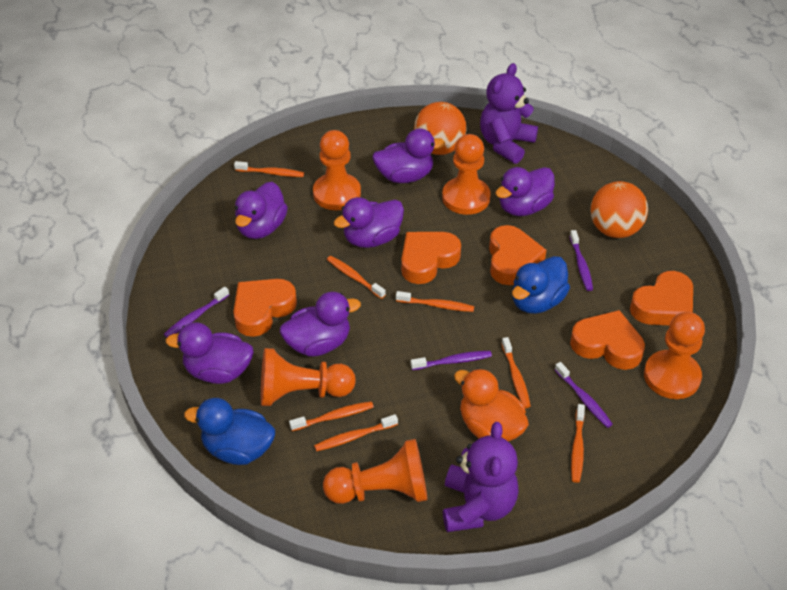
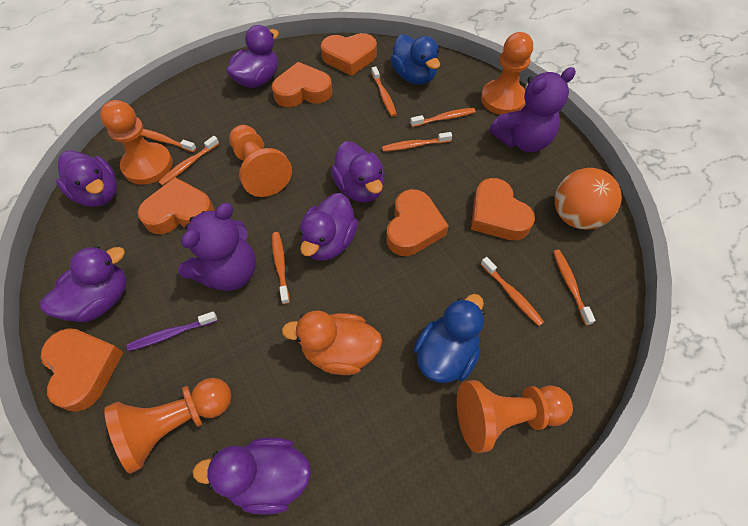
orange ball: [414,102,466,155] [590,181,648,238] = 2 -> [555,168,622,230] = 1
orange heart: [233,279,297,337] [401,232,461,284] [489,225,546,285] [570,310,645,370] [630,271,693,325] = 5 -> [41,328,124,412] [138,177,214,234] [272,62,332,107] [321,33,377,76] [386,189,449,256] [471,178,535,240] = 6
orange toothbrush: [234,161,304,177] [289,401,374,431] [314,414,398,451] [327,256,386,299] [396,291,474,312] [501,337,531,408] [571,404,585,483] = 7 -> [141,129,196,152] [158,136,219,186] [272,232,290,304] [371,67,397,117] [382,132,452,152] [410,108,475,127] [481,257,544,326] [553,250,596,326] = 8
purple toothbrush: [164,287,229,338] [410,351,492,370] [555,362,613,428] [569,230,593,291] = 4 -> [127,311,218,351] = 1

